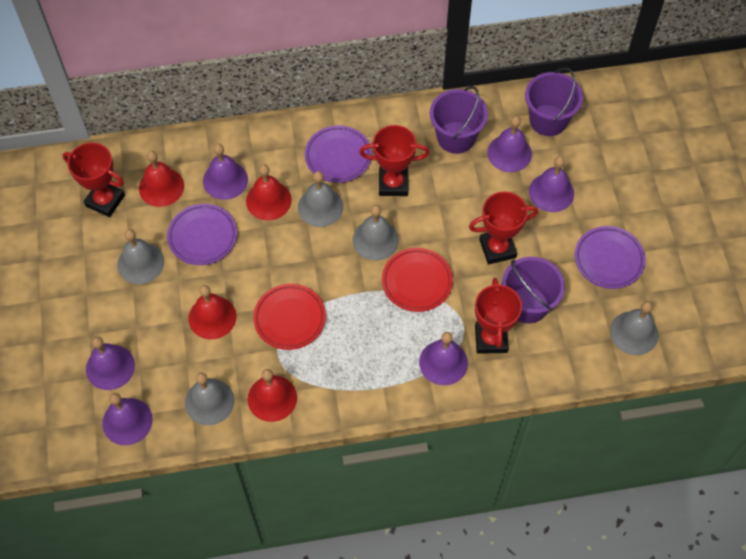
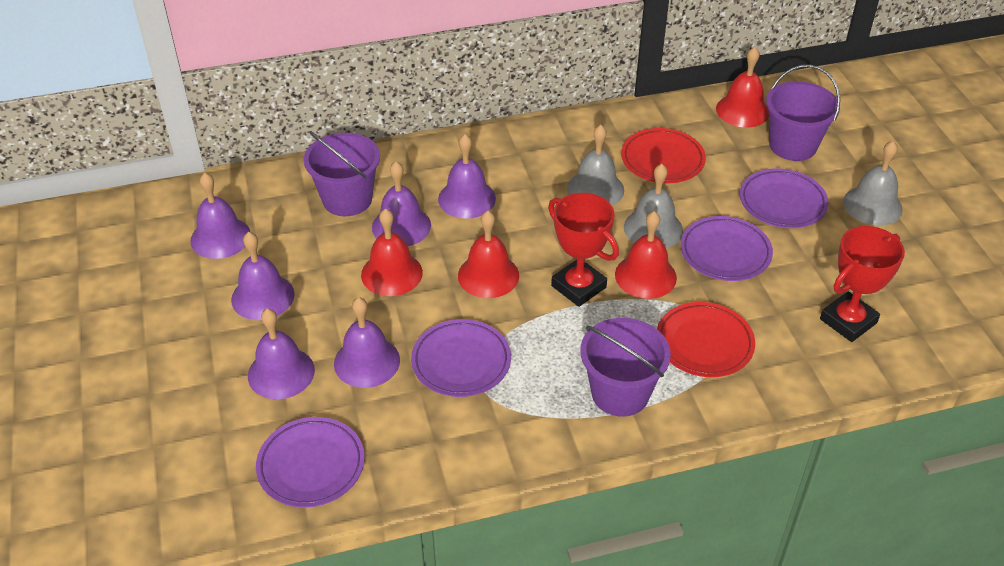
grey bell: [117,229,164,284] [185,372,235,425] [298,171,343,227] [353,205,399,260] [610,301,658,355] = 5 -> [567,125,624,206] [624,164,683,248] [843,141,903,226] = 3
purple plate: [167,204,237,265] [304,125,372,183] [575,226,646,289] = 3 -> [256,417,365,508] [411,319,511,397] [681,216,773,281] [740,168,828,228] = 4
red trophy: [63,142,125,217] [359,125,429,196] [469,191,538,264] [475,278,522,354] = 4 -> [548,193,619,307] [820,226,905,342] = 2

